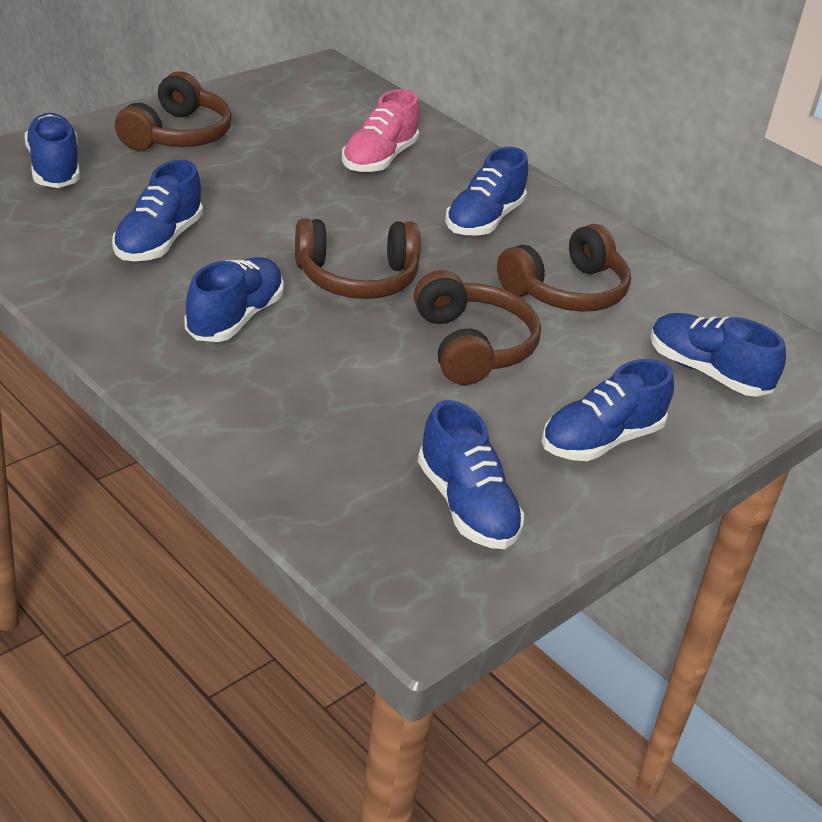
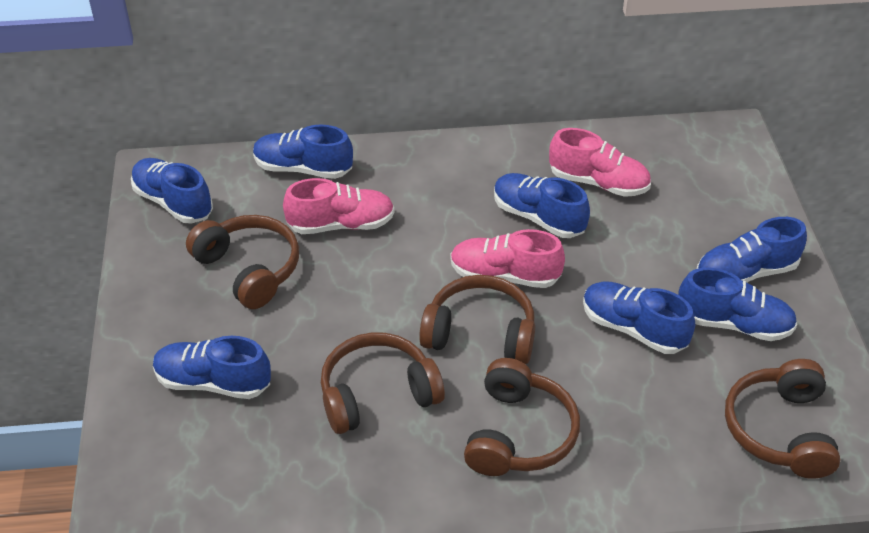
brown headphones: [115,71,232,151] [295,218,421,299] [414,270,541,385] [497,224,631,312] = 4 -> [186,215,299,309] [321,332,445,434] [419,275,535,364] [464,358,580,476] [725,359,840,479] = 5
pink shoe: [342,89,420,173] = 1 -> [283,178,395,234] [450,229,565,288] [549,128,651,197] = 3

